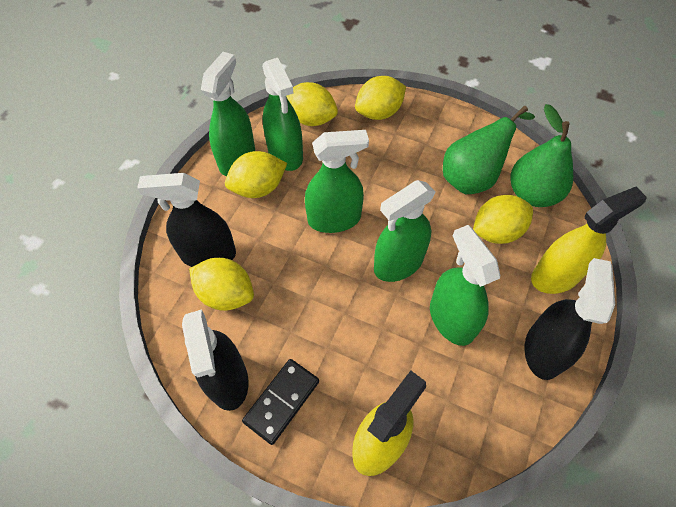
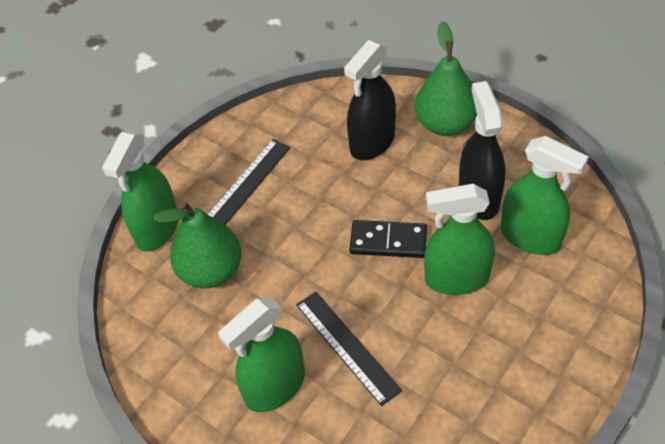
black ruler: none = 0 -> [208,139,290,225] [296,291,402,406] = 2
black spray bottle: [137,173,236,267] [182,310,248,411] [525,258,615,380] = 3 -> [344,40,396,160] [459,81,505,220] = 2
green spray bottle: [201,52,255,176] [262,58,303,171] [305,130,369,233] [374,180,436,282] [430,225,500,346] = 5 -> [102,131,178,252] [218,297,305,412] [424,184,495,295] [501,136,589,255] = 4
yellow lemon: [189,258,254,311] [225,151,287,198] [286,82,338,126] [355,76,406,120] [473,195,533,244] = 5 -> none = 0
yellow spray bottle: [352,371,426,476] [531,187,647,294] = 2 -> none = 0

